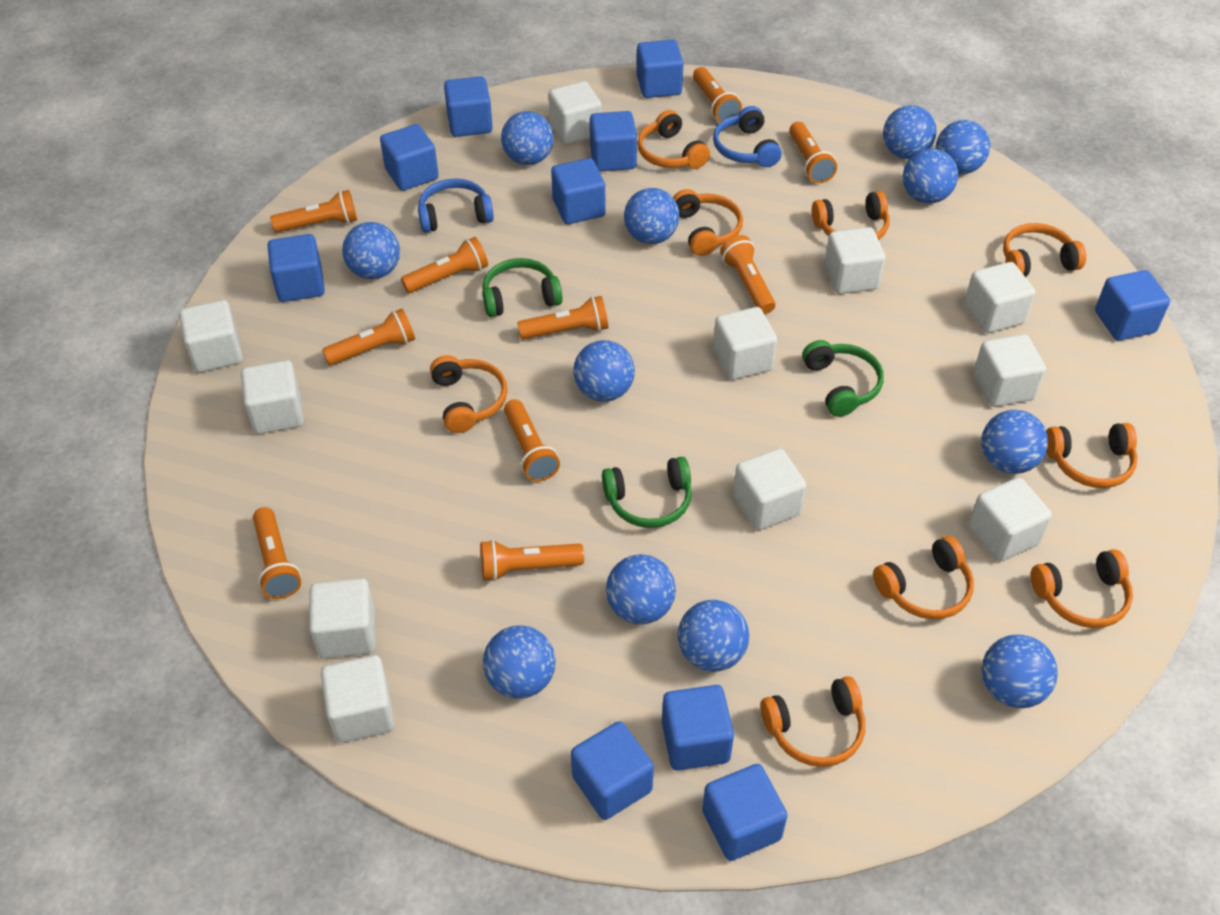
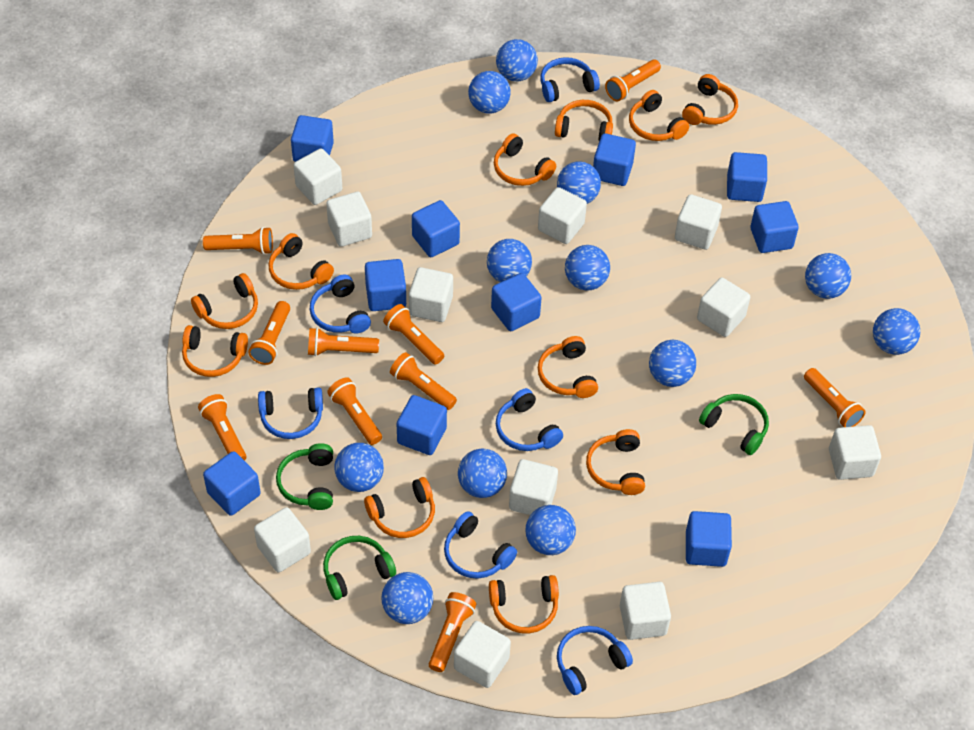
blue headphones: [418,178,494,233] [713,106,782,167] = 2 -> [258,387,323,439] [310,275,371,334] [444,511,517,579] [496,388,563,451] [540,57,600,102] [557,626,633,695] = 6
orange headphones: [430,355,507,433] [637,110,710,169] [673,189,743,256] [760,676,865,767] [812,191,890,240] [873,536,974,619] [1003,223,1086,277] [1031,549,1133,628] [1046,423,1138,488] = 9 -> [182,325,248,377] [191,273,258,329] [268,233,334,290] [364,477,435,538] [489,575,559,634] [494,134,556,186] [538,336,598,398] [555,100,613,141] [586,429,645,495] [629,90,689,141] [682,74,738,125] = 11

